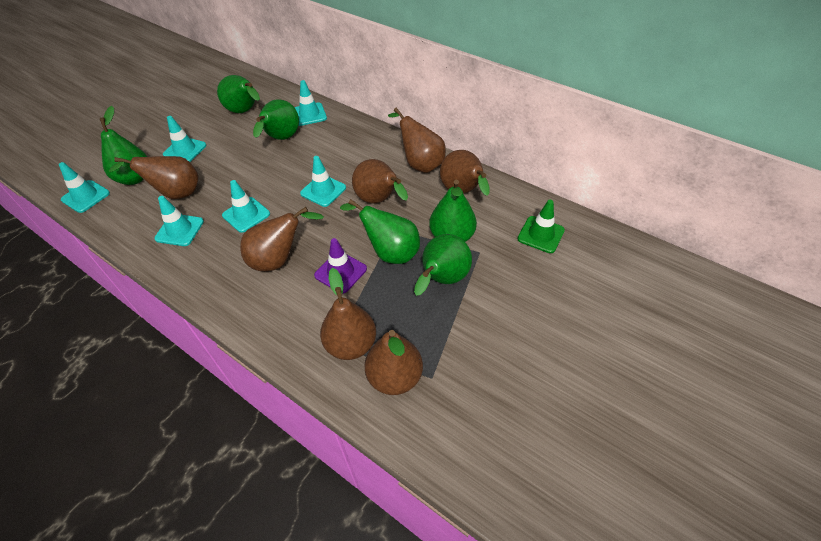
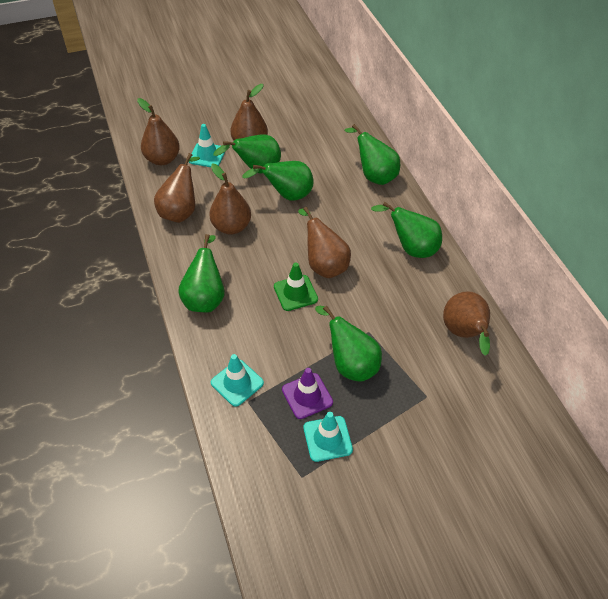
brown pear: [109,156,199,199] [240,207,324,271] [320,268,376,360] [352,159,408,204] [364,330,423,395] [388,108,446,173] [440,150,490,196] = 7 -> [137,98,180,165] [154,153,200,223] [209,164,251,235] [230,84,268,140] [298,207,351,278] [443,291,490,356] = 6
turquoise traffic cone: [59,162,110,213] [154,196,204,246] [163,116,206,162] [222,180,270,233] [294,80,327,126] [300,156,346,207] = 6 -> [189,124,226,167] [211,354,264,407] [304,412,353,462] = 3

